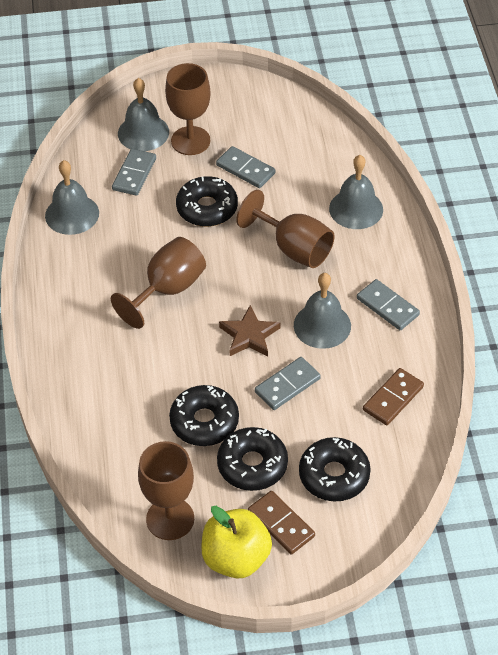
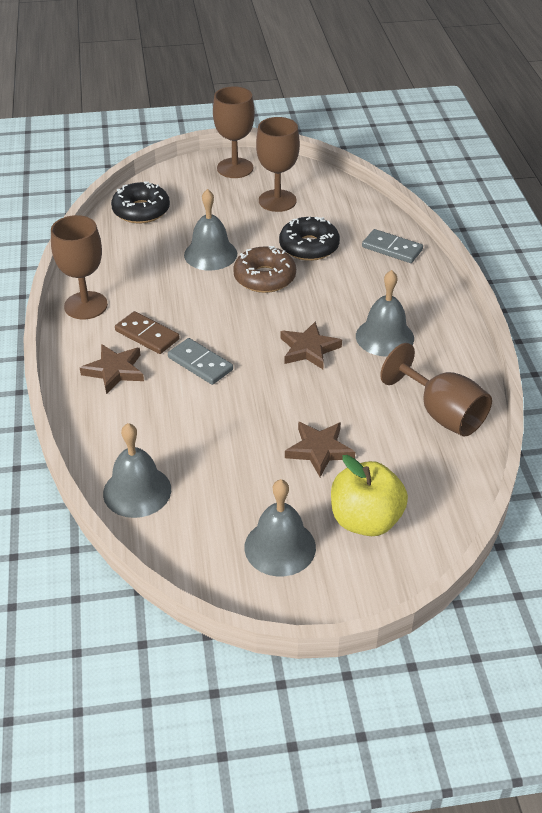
black donut: [169,385,239,446] [176,176,238,227] [217,427,288,491] [299,437,371,501] = 4 -> [111,181,170,224] [279,217,340,261] = 2
brown domino: [248,491,315,554] [363,368,424,425] = 2 -> [115,311,179,354] = 1
brown donut: none = 0 -> [233,246,296,293] = 1
brown star: [219,305,280,357] = 1 -> [80,344,144,394] [280,321,342,369] [285,422,355,477] = 3
grey domino: [112,149,156,196] [216,146,276,188] [255,357,321,410] [357,279,420,330] = 4 -> [168,338,233,385] [362,229,423,263] = 2

